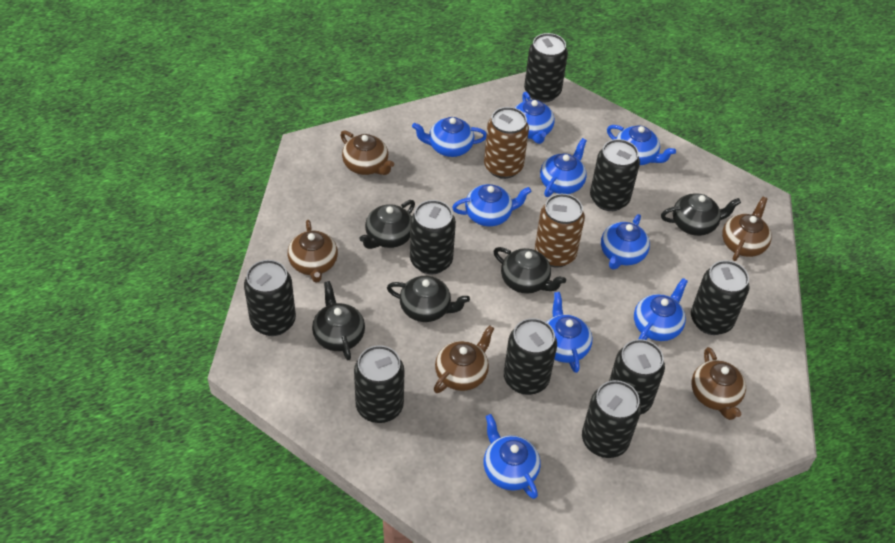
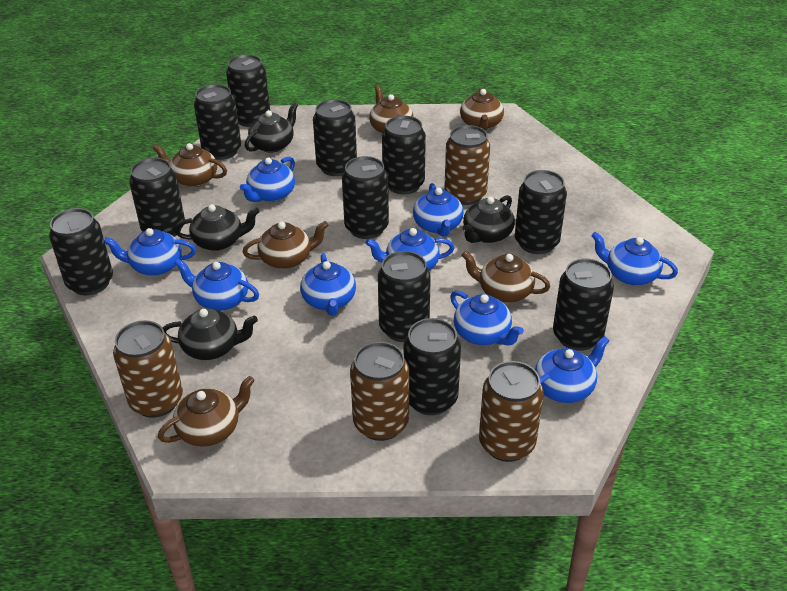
black can: [244,260,296,336] [354,345,404,423] [410,200,456,275] [504,318,557,395] [524,33,568,103] [582,380,641,458] [590,139,640,211] [609,339,665,415] [691,260,749,335] = 9 -> [49,208,113,295] [129,158,185,237] [194,84,241,160] [226,55,270,127] [313,99,357,176] [342,156,389,239] [378,251,431,342] [382,116,426,194] [403,318,461,415] [515,170,567,254] [553,258,614,351] = 11
black teapot: [312,281,365,360] [360,200,415,249] [387,276,470,322] [493,247,566,294] [661,193,741,236] = 5 -> [163,308,258,360] [174,204,260,251] [244,102,298,153] [463,195,515,243] = 4
brown can: [484,107,529,179] [535,194,585,268] = 2 -> [113,321,183,418] [350,342,409,441] [445,125,490,205] [479,361,544,462] = 4
brown teapot: [288,220,338,282] [340,131,394,175] [434,325,494,393] [691,347,746,420] [722,197,772,261] = 5 -> [153,143,227,187] [158,376,255,447] [243,221,328,269] [369,85,413,133] [460,88,504,130] [461,251,550,303] = 6

